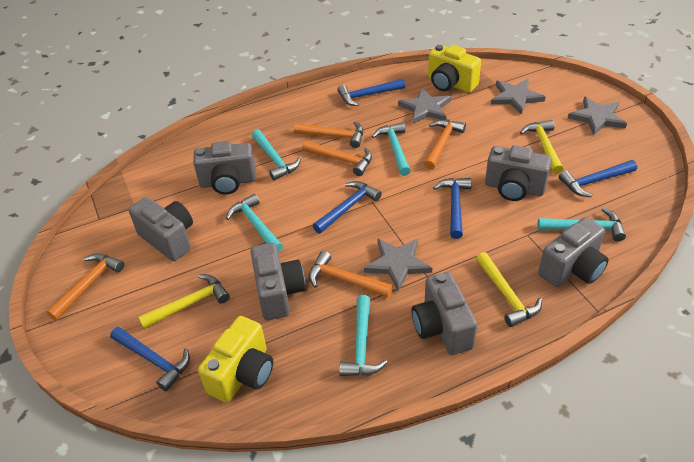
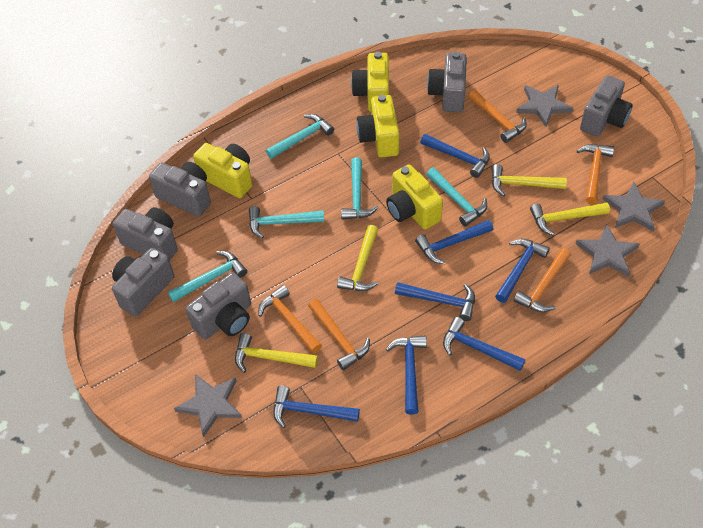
blue hammer: [110,327,190,391] [313,181,382,234] [337,79,405,106] [433,178,472,239] [559,160,637,197] = 5 -> [273,386,360,428] [386,335,427,415] [395,282,475,321] [415,220,493,264] [420,134,490,178] [443,317,525,371] [495,239,550,303] = 7
yellow camera: [198,316,273,403] [428,44,481,93] = 2 -> [193,143,252,198] [351,52,389,112] [356,95,399,157] [386,164,443,229] = 4
yellow hammer: [138,274,230,329] [476,252,542,327] [520,120,563,174] = 3 -> [235,333,318,373] [337,225,378,291] [491,164,567,196] [530,202,610,235] = 4

